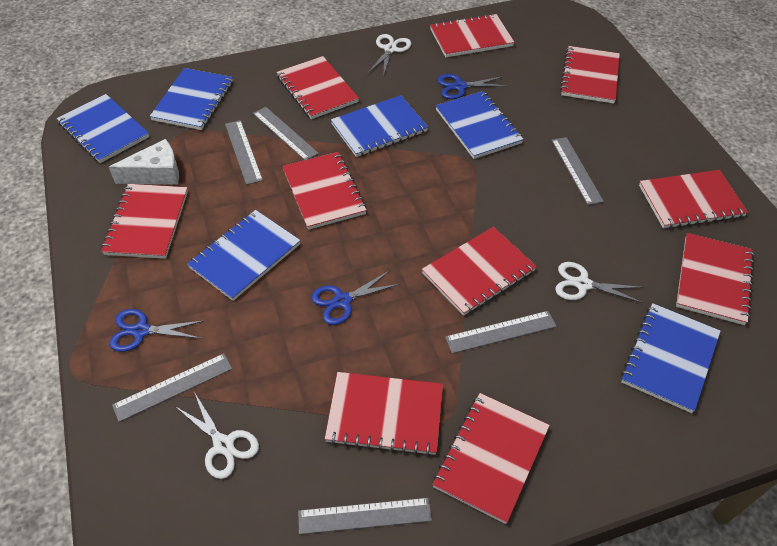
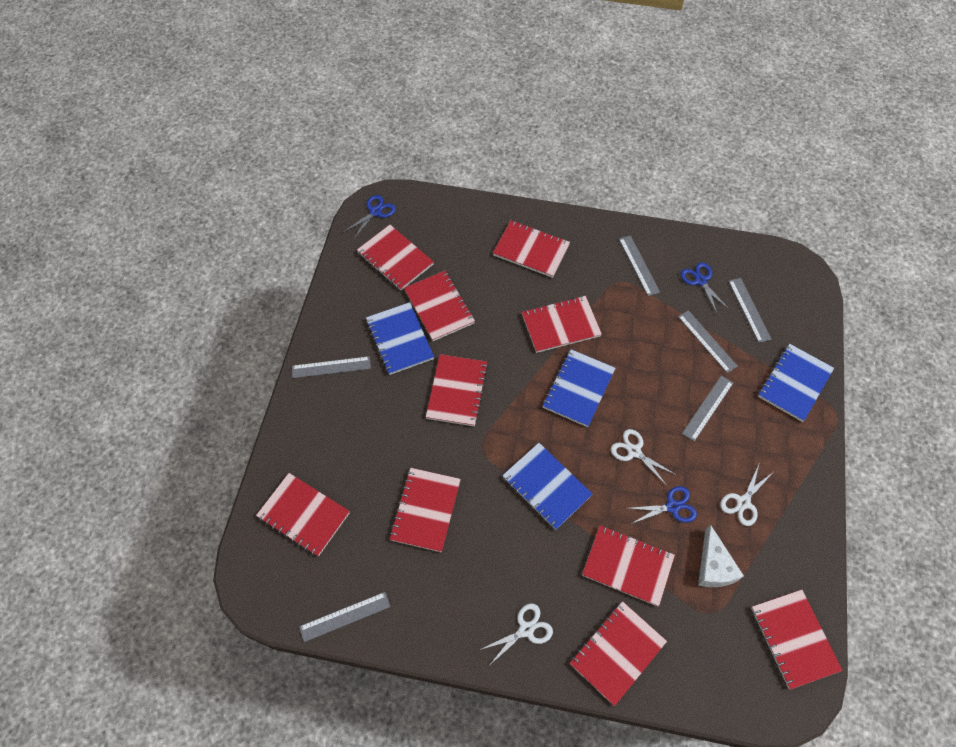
blue notebook: [57,94,149,163] [150,68,233,130] [187,210,301,301] [331,95,428,157] [436,91,524,159] [621,303,721,413] = 6 -> [366,302,434,375] [502,443,593,530] [543,349,616,427] [758,344,834,422] = 4

